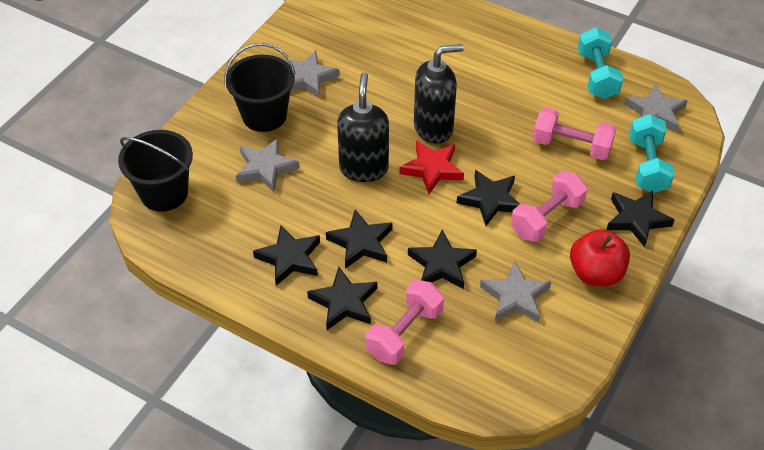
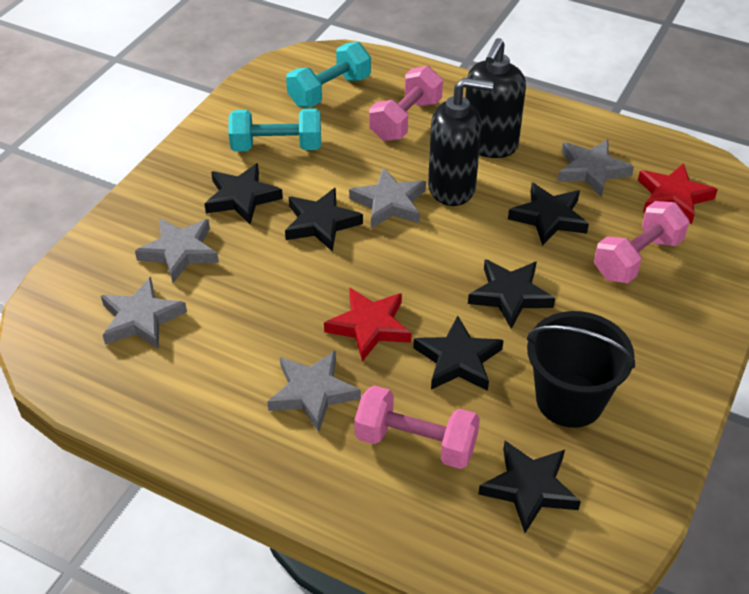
black bucket: [118,130,193,212] [224,43,295,132] = 2 -> [527,311,635,428] = 1
grey star: [236,138,300,192] [285,51,339,98] [480,261,551,322] [624,84,688,133] = 4 -> [101,277,187,349] [135,218,219,283] [267,350,361,432] [349,167,426,228] [557,139,634,197] = 5
red apple: [570,229,630,286] = 1 -> none = 0
red star: [399,141,464,194] = 1 -> [324,287,411,362] [638,163,718,224] = 2

